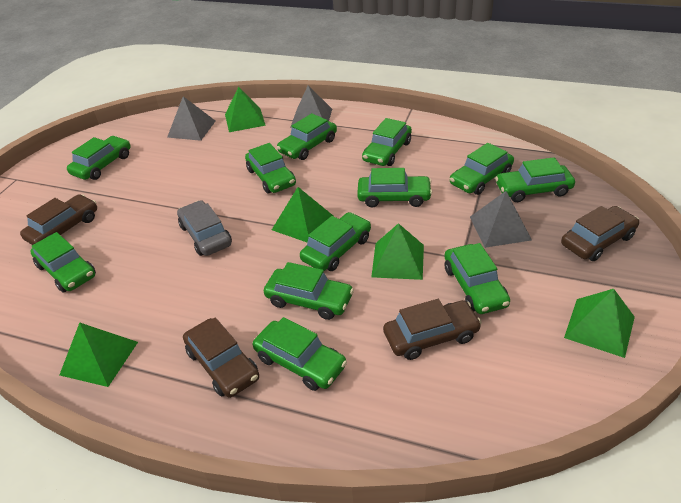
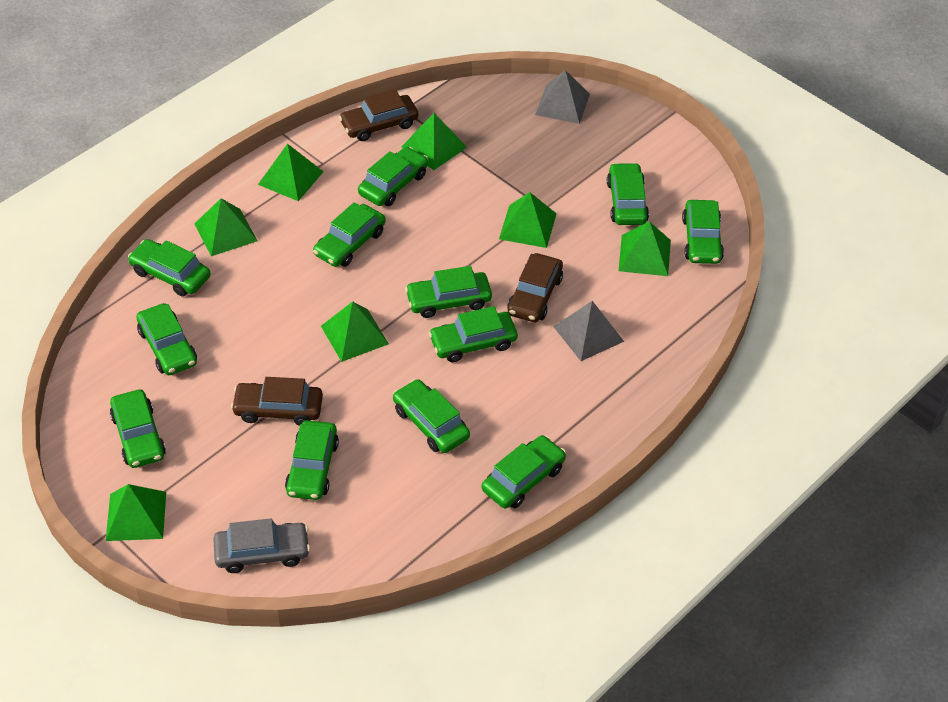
brown car: [20,194,97,245] [183,317,259,398] [383,299,482,360] [561,206,639,261] = 4 -> [231,377,323,426] [339,89,418,141] [507,253,563,322] = 3
green pyramid: [59,323,138,387] [225,87,266,132] [272,187,333,242] [371,223,424,280] [564,289,635,358] = 5 -> [106,484,166,541] [195,198,257,256] [258,144,324,201] [321,301,389,362] [401,113,467,170] [499,192,557,248] [618,221,671,276] = 7
grey pyramid: [167,96,216,141] [290,85,332,128] [470,191,532,248] = 3 -> [535,70,590,124] [554,301,624,361] = 2

